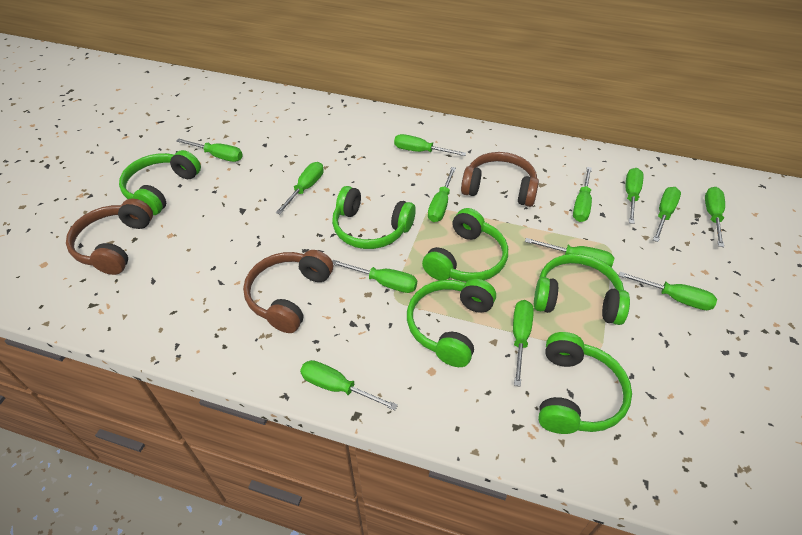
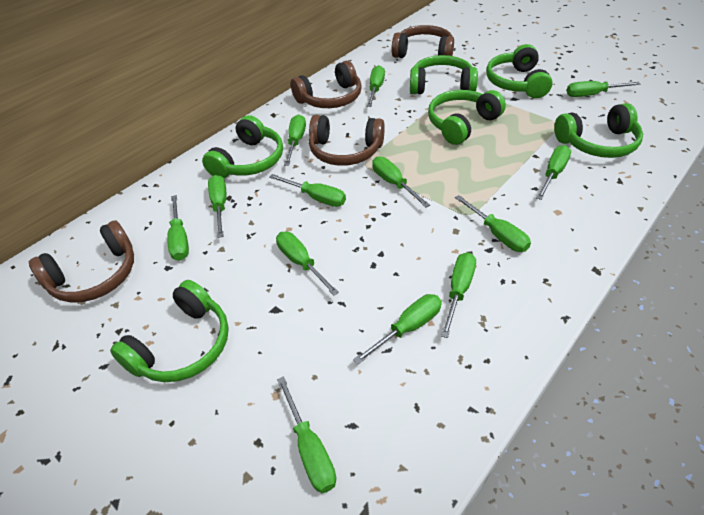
brown headphones: [66,199,153,275] [243,250,333,333] [461,152,539,207] = 3 -> [29,220,134,303] [291,61,362,108] [309,115,385,166] [392,25,454,58] = 4

